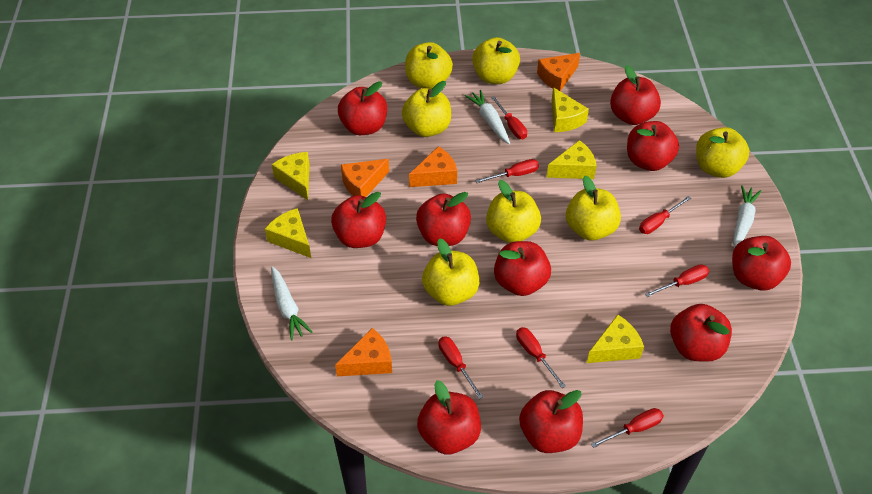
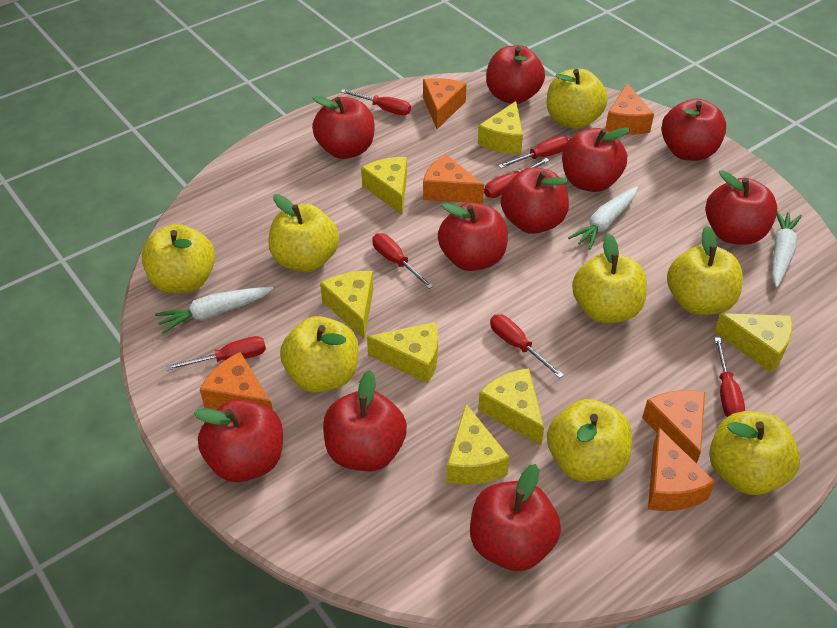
orange cheese: [335,328,392,376] [341,159,389,197] [409,146,457,187] [537,53,580,91] = 4 -> [200,352,273,410] [423,78,466,129] [423,154,484,203] [605,83,654,135] [642,390,705,463] [648,428,715,511] = 6
yellow apple: [402,81,451,137] [405,42,453,89] [422,238,479,306] [472,37,520,84] [486,180,541,243] [566,176,621,240] [696,127,749,178] = 7 -> [141,224,215,294] [269,194,339,272] [280,316,359,393] [547,69,608,129] [547,399,632,482] [572,233,647,323] [667,225,743,315] [709,411,800,495] = 8
yellow cheese: [265,208,311,258] [272,152,310,200] [546,140,597,179] [551,87,589,132] [587,314,644,363] = 5 -> [320,271,373,339] [361,157,407,215] [367,322,438,384] [446,404,510,485] [478,101,523,154] [478,368,544,445] [714,313,792,373] = 7

